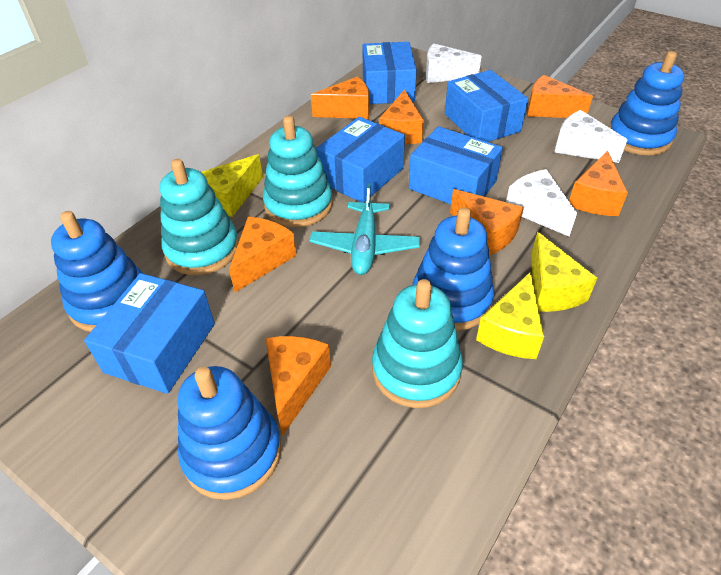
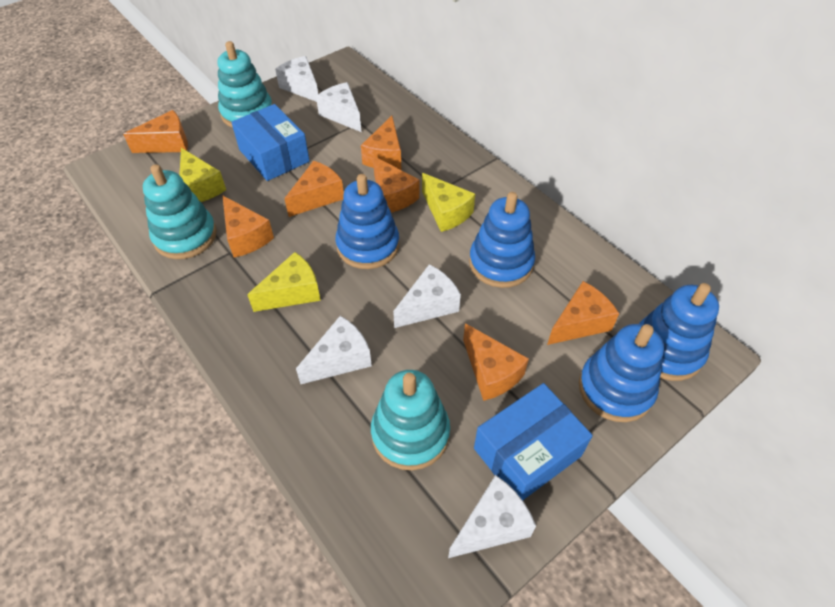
blue box: [84,273,215,394] [316,117,405,203] [362,42,417,104] [409,126,503,204] [445,70,528,142] = 5 -> [231,104,310,181] [474,383,593,500] = 2
turquoise plane: [310,183,420,275] = 1 -> none = 0
white cheese: [426,43,481,83] [506,169,577,236] [554,110,627,163] = 3 -> [275,56,318,102] [296,316,372,384] [316,82,361,132] [393,264,461,328] [448,475,536,558] = 5

